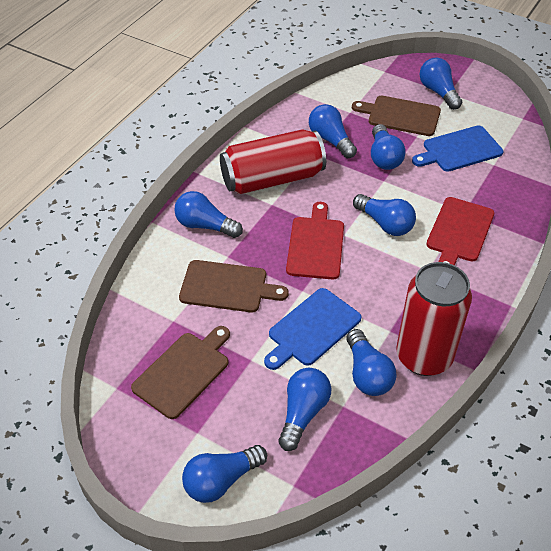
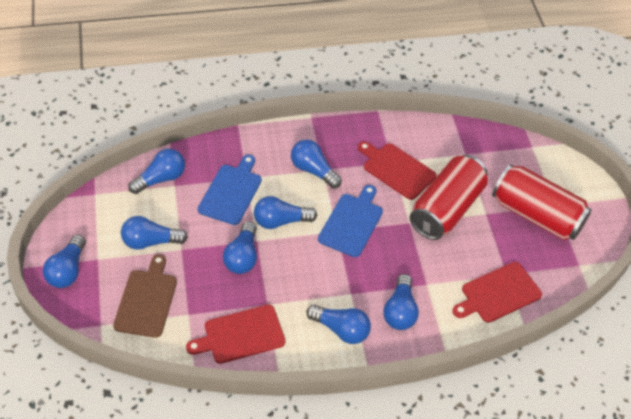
brown cutting board: [131,326,230,419] [179,260,289,312] [352,96,441,136] = 3 -> [113,254,177,338] = 1
red cutting board: [286,202,344,280] [426,197,494,265] = 2 -> [186,305,285,364] [358,141,437,200] [452,262,542,323] = 3

